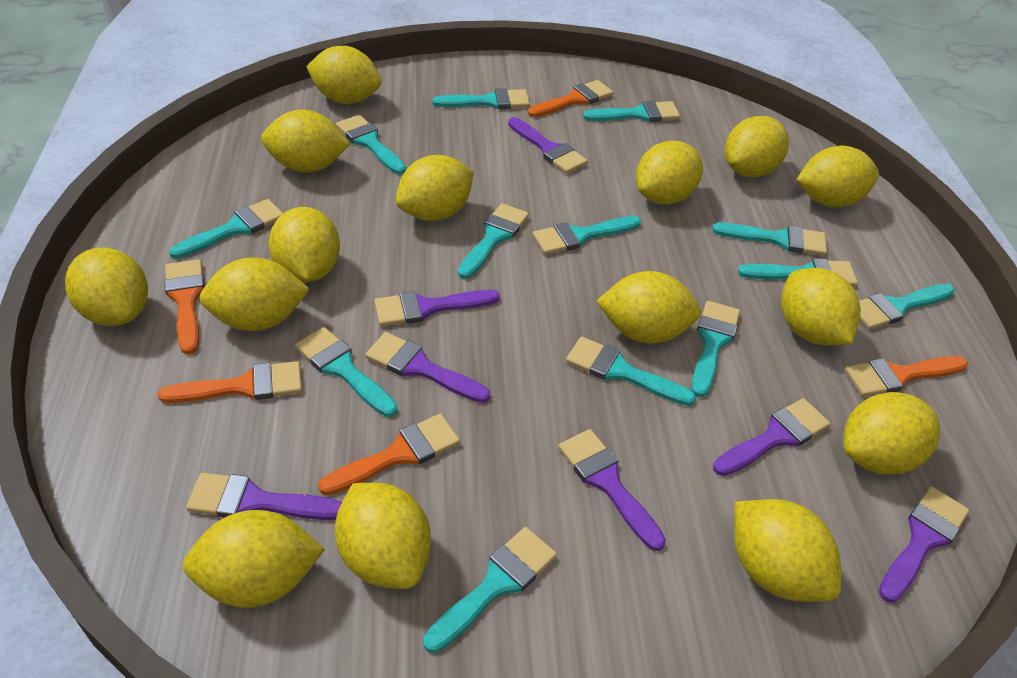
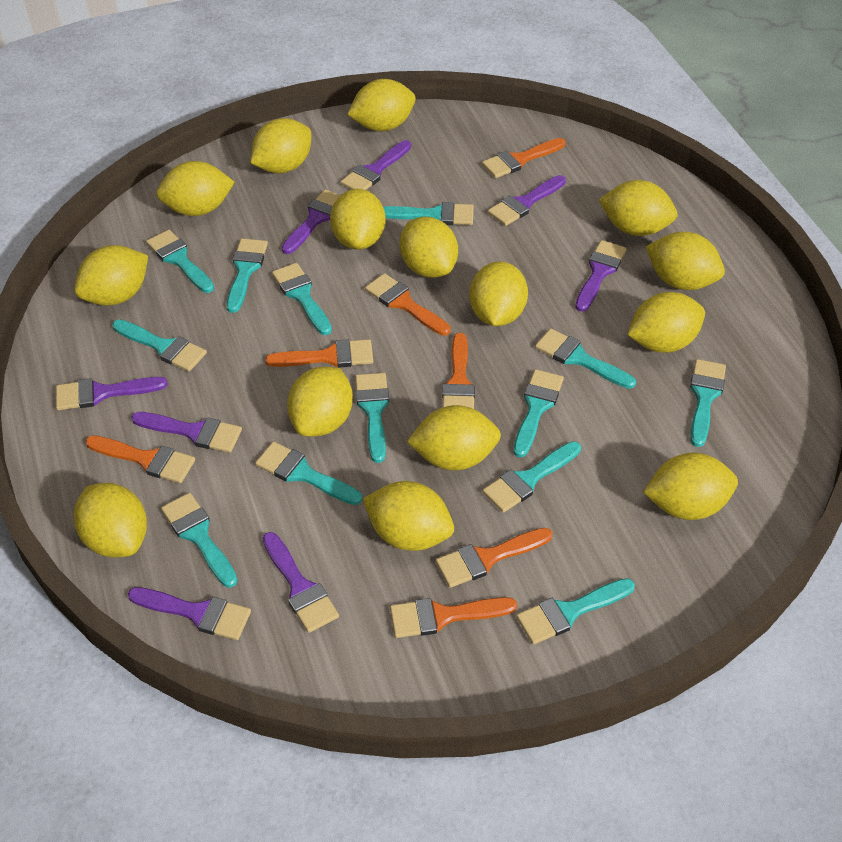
orange brush: [158,361,302,403] [165,259,205,354] [318,414,460,495] [528,80,614,117] [845,356,968,396] = 5 -> [86,435,195,483] [265,339,373,368] [365,273,451,336] [390,597,517,638] [436,528,553,588] [442,333,475,409] [482,138,566,178] = 7
purple brush: [186,473,342,520] [365,332,490,403] [374,290,500,326] [508,117,588,174] [558,429,666,551] [713,398,831,476] [879,486,969,603] = 7 -> [56,377,168,410] [128,587,251,640] [131,412,242,453] [263,532,339,633] [282,189,340,254] [341,140,411,190] [488,175,566,226] [575,240,627,312] = 8

